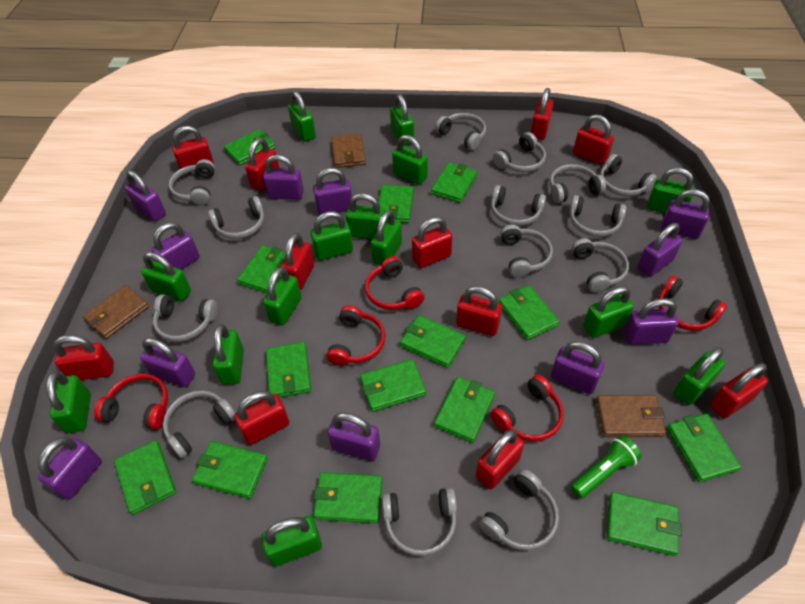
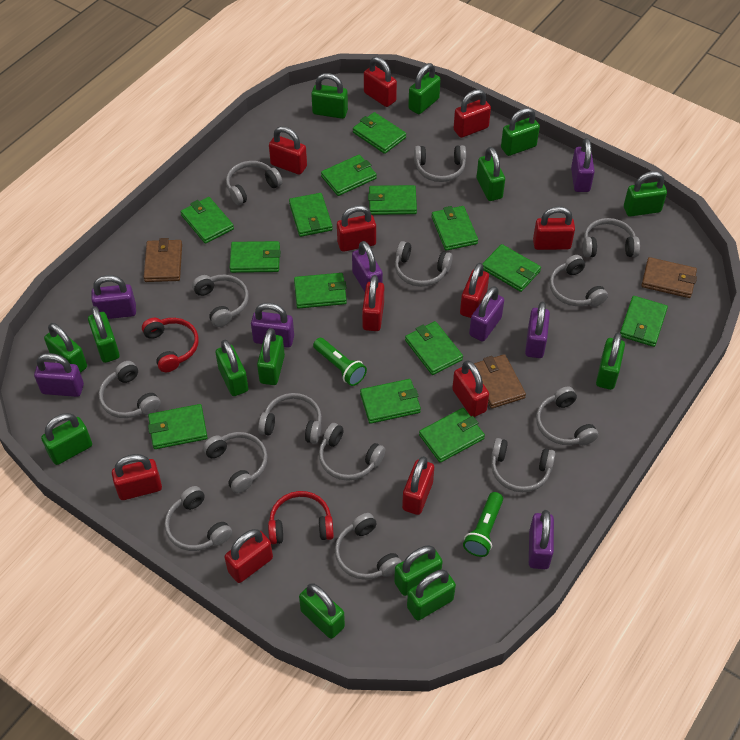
green flashlight: [571,435,642,499] = 1 -> [313,338,367,386] [463,492,503,557] = 2
purple padlock: [38,437,102,500] [125,170,166,222] [140,338,195,387] [152,222,200,269] [263,155,304,200] [313,168,352,215] [328,412,380,461] [551,341,604,394] [624,298,678,345] [637,223,683,277] [661,189,710,239] = 11 -> [34,353,84,397] [91,275,136,319] [251,303,294,347] [352,241,383,292] [469,286,504,342] [525,302,550,358] [529,510,554,569] [571,138,595,192] = 8
red headphones: [94,374,168,429] [327,305,386,366] [365,256,424,310] [491,375,564,442] [659,275,727,331] = 5 -> [142,318,199,372] [268,491,334,544] = 2

